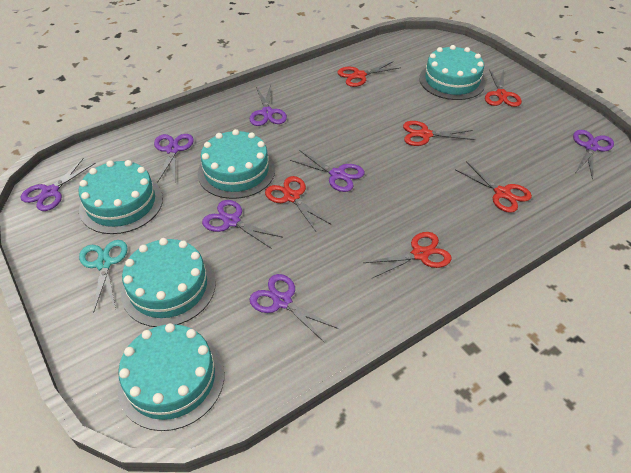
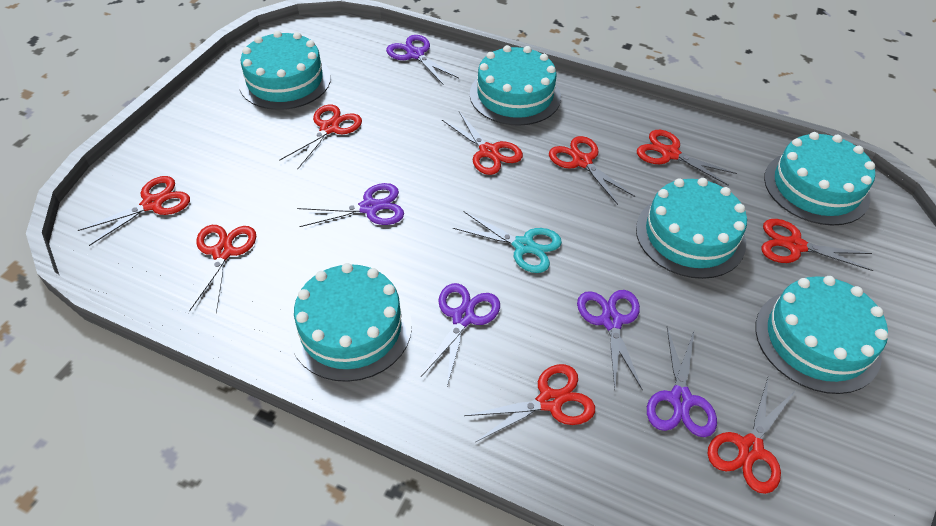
purple scissors: [20,158,95,211] [154,134,194,183] [202,200,282,249] [249,274,338,343] [250,85,287,126] [290,150,365,192] [573,130,614,180] = 7 -> [297,183,404,227] [386,35,459,85] [421,283,500,386] [577,290,643,391] [647,327,717,437] = 5
red scissors: [265,176,331,231] [338,61,399,87] [363,232,452,279] [403,121,476,146] [455,161,532,213] [485,69,522,107] = 6 -> [78,176,190,246] [189,225,256,313] [279,104,362,170] [442,111,523,175] [464,364,595,442] [549,136,635,205] [637,130,737,186] [708,378,796,494] [762,219,874,271] = 9
turquoise cake: [79,160,163,234] [118,323,224,431] [121,238,216,327] [198,129,275,199] [419,45,485,100] = 5 -> [239,31,331,110] [290,263,412,382] [470,45,561,126] [636,178,747,279] [755,276,888,394] [764,132,875,225] = 6

